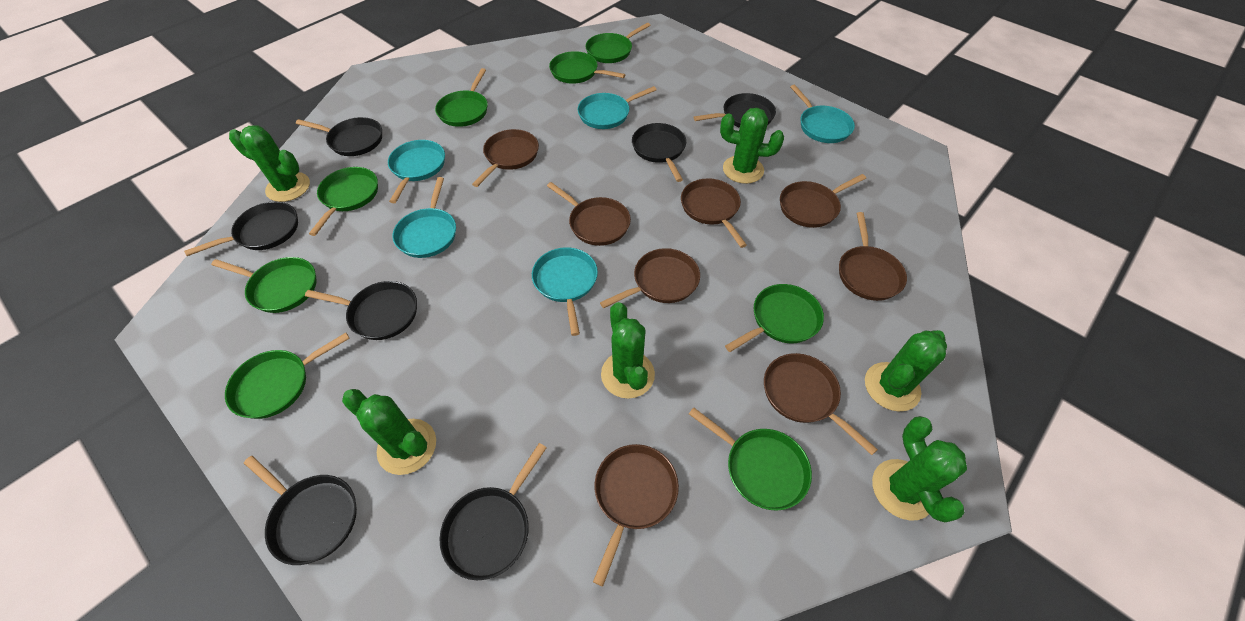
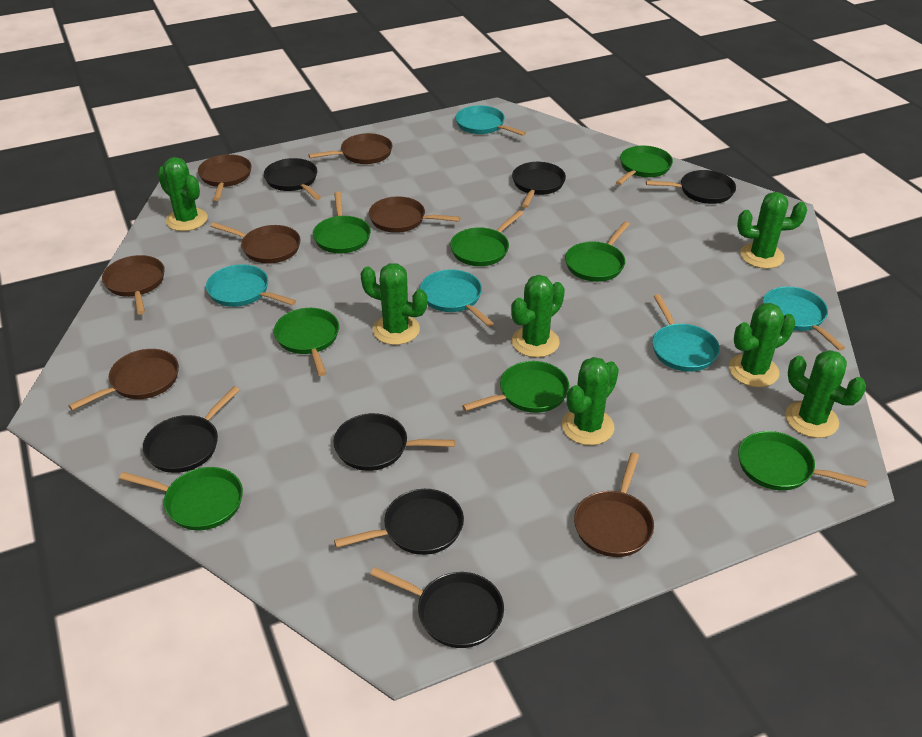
brown pan: [472,129,539,187] [547,182,631,246] [593,444,679,586] [600,248,700,308] [681,178,747,248] [764,353,878,455] [780,174,866,228] [839,212,907,301] = 8 -> [68,349,179,410] [102,255,165,315] [198,154,252,201] [210,222,301,264] [308,133,393,164] [369,196,461,233] [574,453,654,557] = 7
green cactus: [229,125,310,202] [342,389,436,475] [601,302,655,399] [720,108,784,184] [865,330,947,411] [872,416,967,522] = 6 -> [157,157,208,231] [360,263,427,345] [511,275,565,358] [562,357,619,445] [729,303,795,387] [737,192,807,269] [785,350,866,438] = 7

